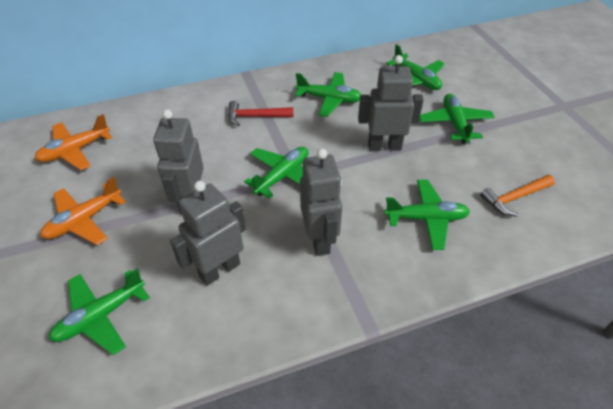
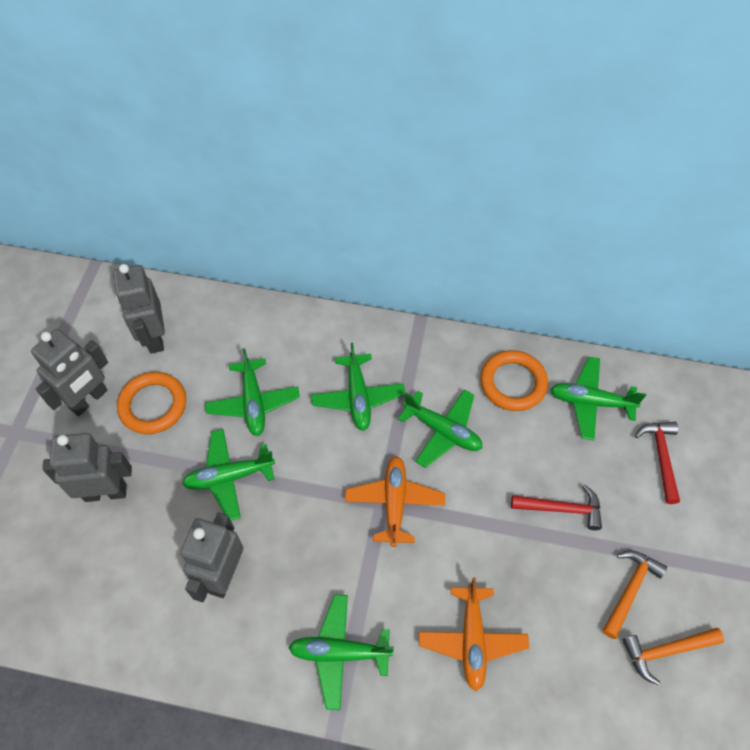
orange hammer: [480,175,555,217] = 1 -> [602,550,667,639] [622,628,724,685] = 2
orange ring: none = 0 -> [117,372,186,434] [480,350,548,411] = 2
red hammer: [228,101,293,126] = 1 -> [511,485,602,530] [635,422,680,504] = 2

